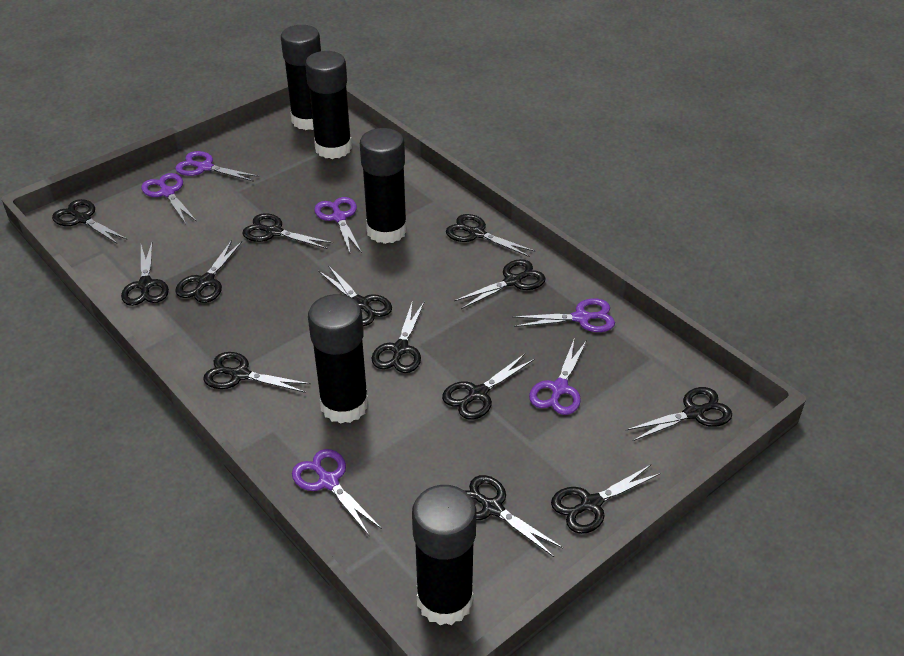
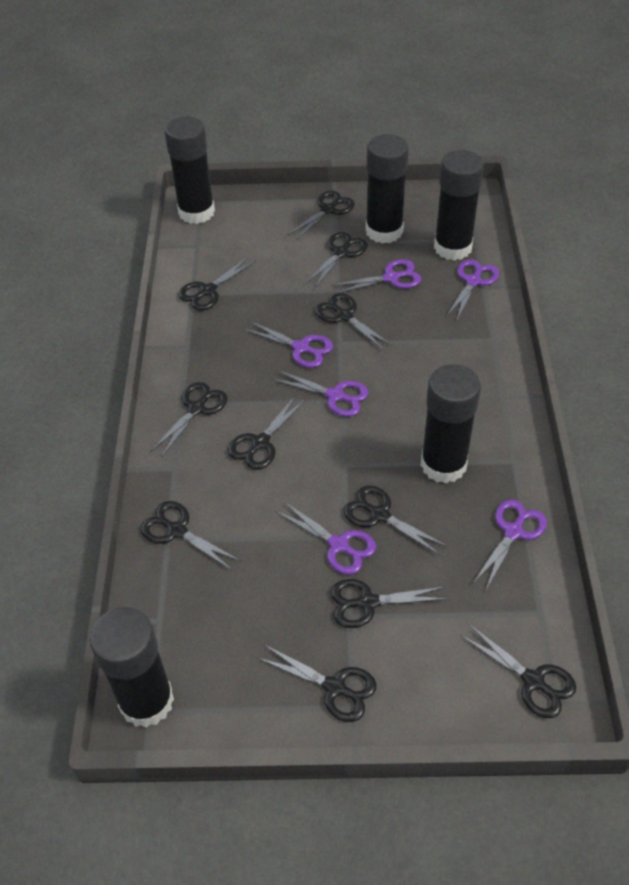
black scissors: [52,199,128,244] [121,243,169,306] [175,240,242,303] [203,352,311,393] [242,213,333,249] [318,265,392,326] [371,300,424,373] [442,354,535,420] [446,214,535,257] [454,259,546,309] [464,475,563,557] [551,465,661,534] [626,387,732,441] = 13 -> [140,501,240,570] [151,382,227,457] [178,257,256,311] [228,395,306,470] [258,645,377,722] [288,190,355,240] [305,232,368,289] [315,293,393,350] [331,579,448,628] [343,485,448,555] [461,624,576,718] = 11

